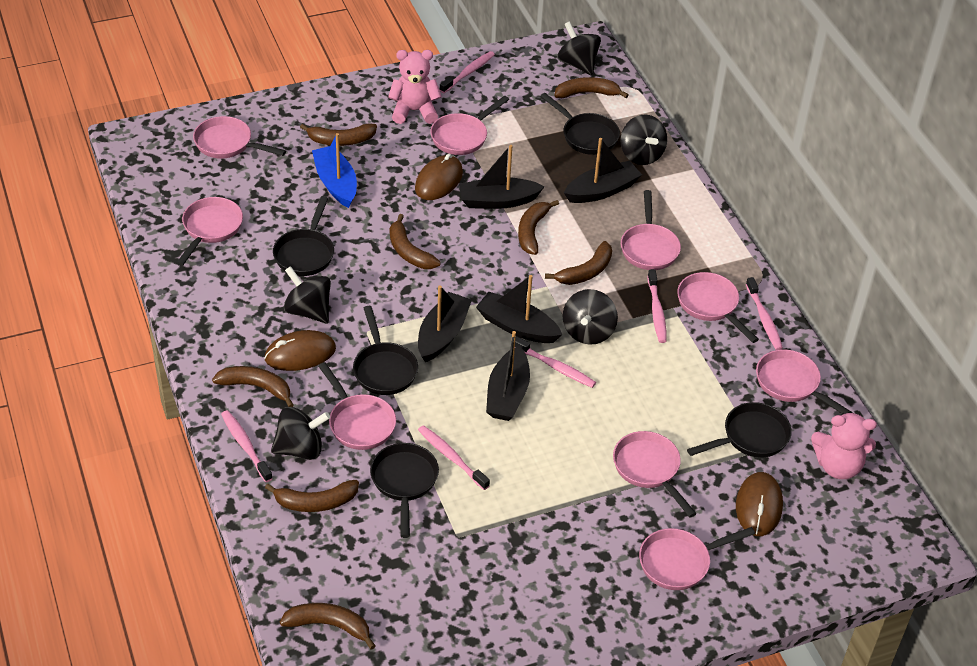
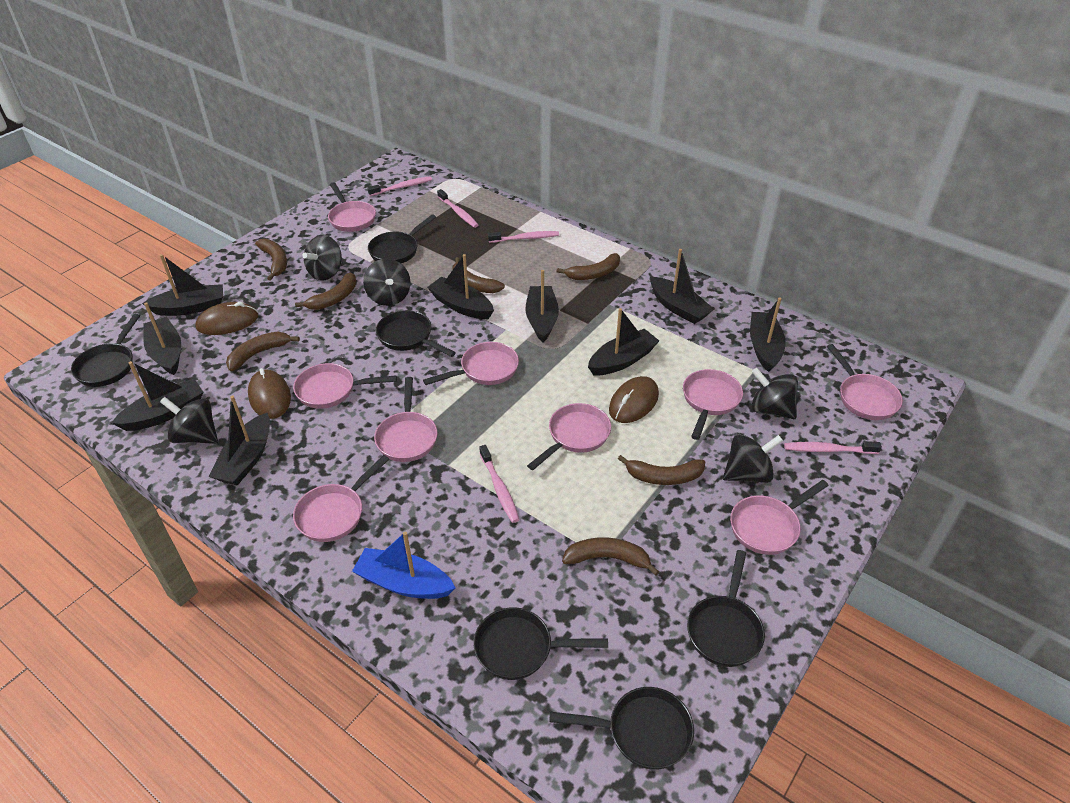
black boat: [418,285,472,363] [459,145,545,209] [476,275,562,343] [486,331,530,421] [564,138,642,203] = 5 -> [112,361,204,431] [142,254,223,316] [143,302,181,375] [209,396,270,486] [427,254,494,319] [525,270,559,343] [588,308,659,375] [650,249,714,324] [750,297,786,372] = 9
black pan: [273,196,334,276] [353,306,418,395] [370,443,439,538] [540,93,620,155] [687,402,792,457] = 5 -> [71,314,140,387] [368,214,436,263] [376,310,456,357] [474,607,608,680] [549,687,694,770] [687,550,765,667] = 6
brown banana: [212,366,294,407] [265,480,359,512] [280,603,376,650] [300,123,377,146] [390,214,441,269] [518,200,559,255] [545,241,612,285] [555,77,629,98] = 8 -> [226,332,300,371] [255,239,287,281] [295,272,356,310] [452,257,505,293] [556,253,620,280] [562,537,659,576] [618,455,705,485] = 7
pink teddy bear: [388,50,442,124] [811,412,877,479] = 2 -> none = 0
pink toothbrush: [221,410,273,482] [418,425,490,490] [440,51,495,93] [515,336,596,388] [648,269,667,343] [746,277,783,350] = 6 -> [368,176,432,196] [437,189,478,228] [479,445,520,523] [488,231,559,243] [784,441,882,454] = 5

